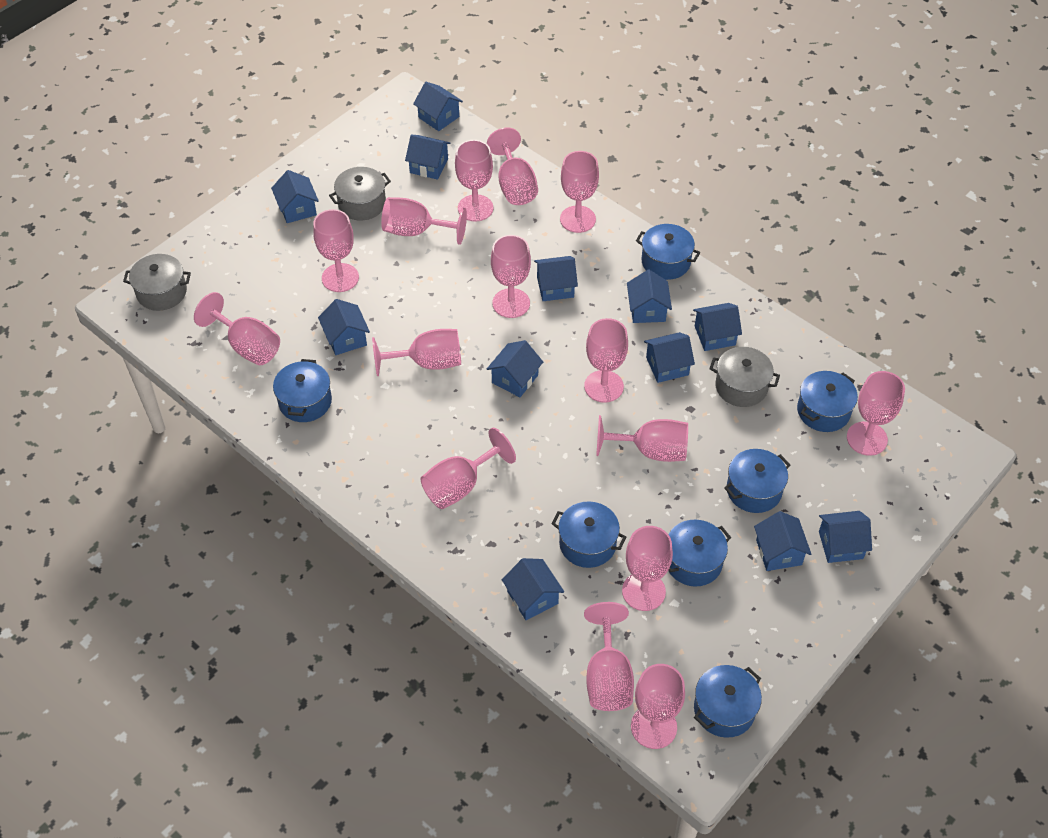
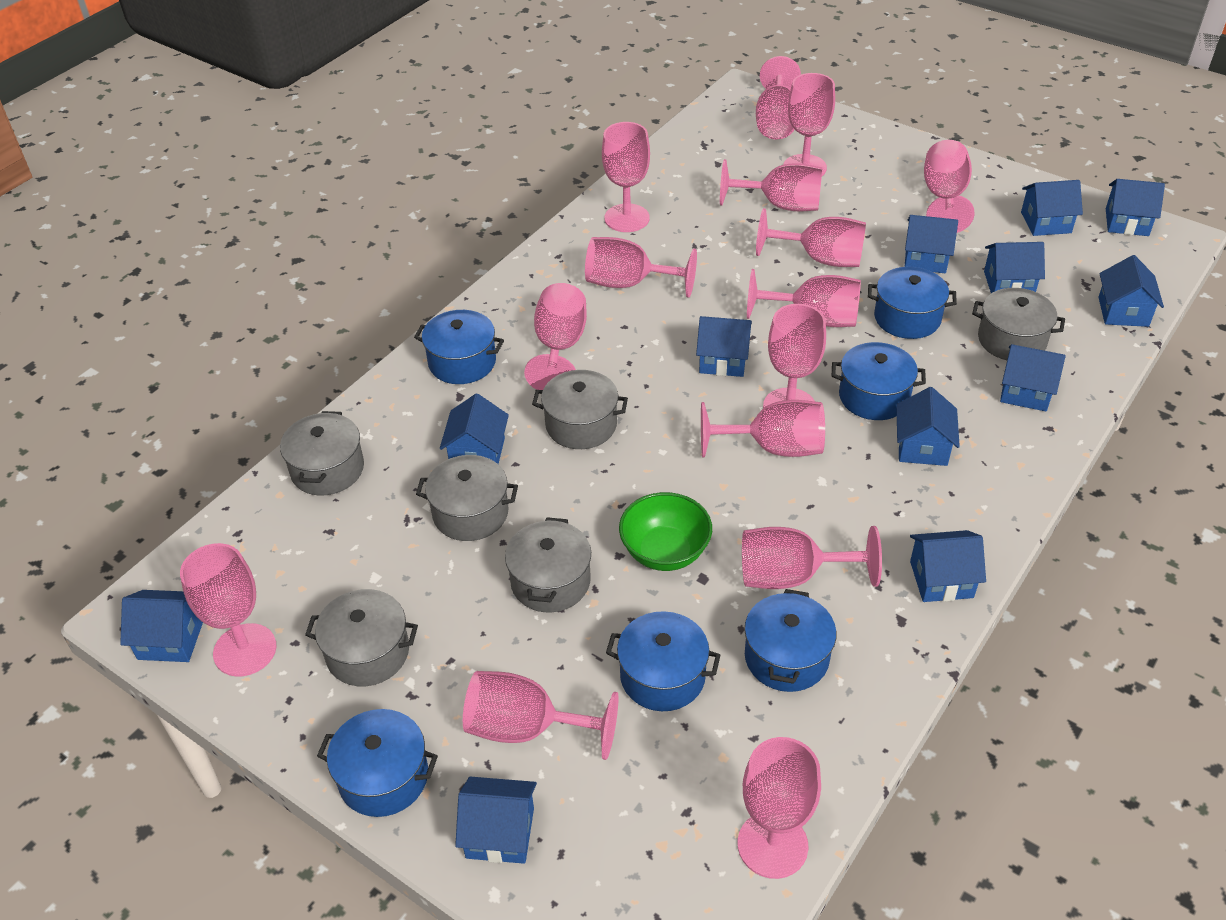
blue pot: [273,359,332,422] [552,501,626,568] [636,224,700,280] [668,520,731,587] [694,665,762,738] [724,449,790,513] [797,371,858,432] = 7 -> [317,709,438,817] [414,310,504,384] [606,611,720,711] [745,589,836,692] [832,342,926,420] [868,267,957,339] = 6
green bowl: none = 0 -> [619,492,712,571] = 1
grey pot: [123,254,191,311] [329,167,391,221] [709,347,780,407] = 3 -> [280,411,364,496] [305,589,418,686] [416,455,518,541] [505,517,591,612] [532,370,628,449] [972,288,1065,360] = 6

